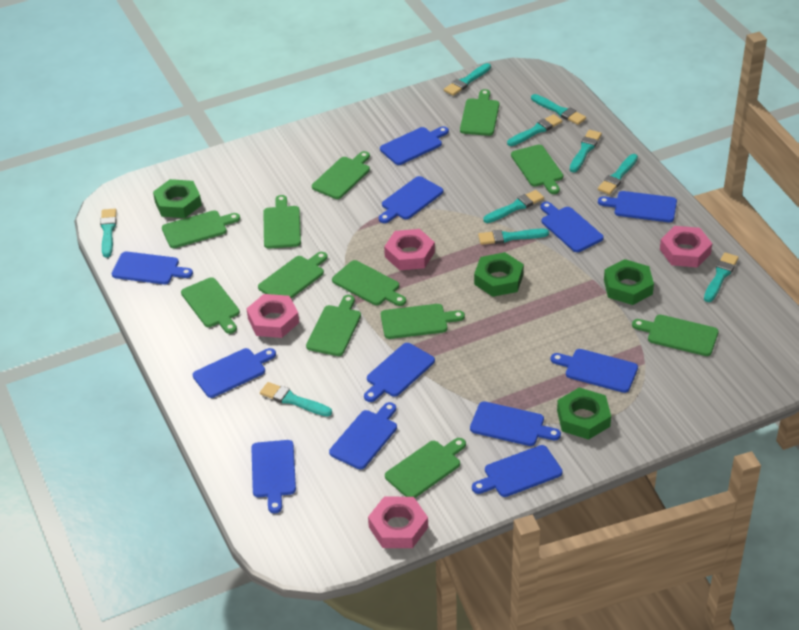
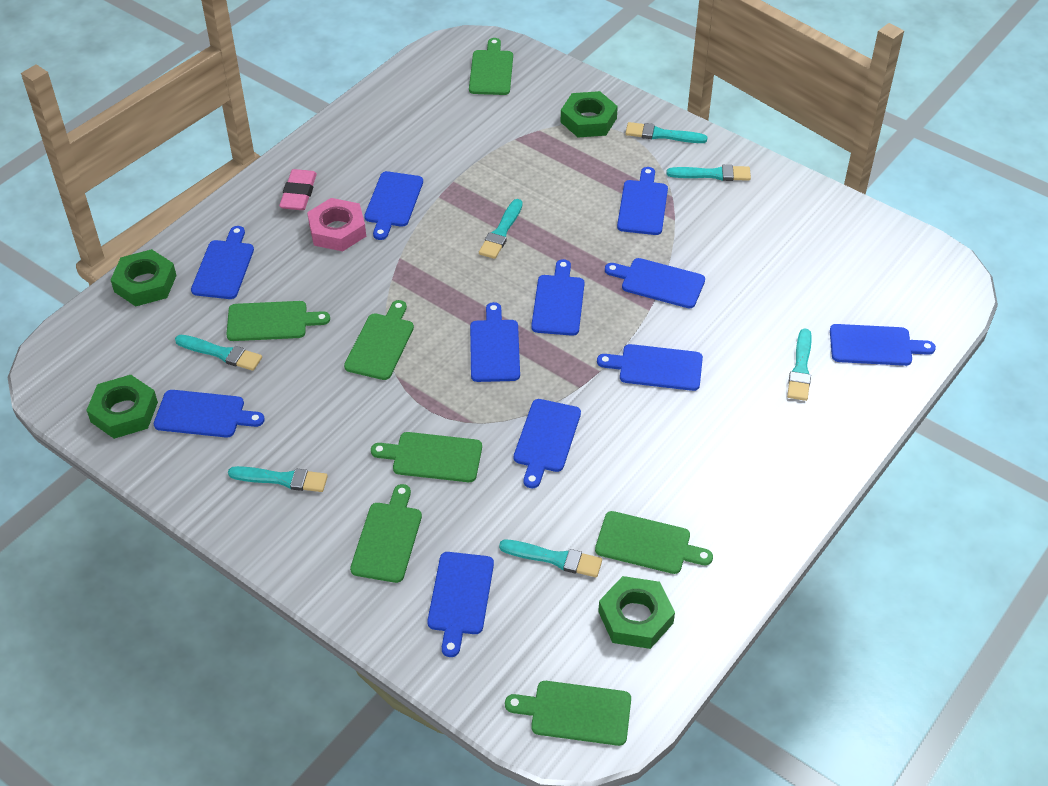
blue cutting board: [112,252,193,284] [193,348,276,398] [251,440,296,513] [329,402,397,469] [364,343,435,402] [379,176,443,223] [380,126,449,165] [470,401,561,446] [472,445,563,497] [540,202,604,252] [551,349,638,393] [598,191,677,222] = 12 -> [154,390,265,438] [191,226,254,299] [364,171,423,240] [427,552,494,657] [470,302,520,382] [514,399,581,488] [531,259,585,336] [597,344,703,391] [605,258,705,308] [617,167,668,235] [830,324,936,366] = 11
green cutting board: [162,210,240,248] [181,277,240,334] [258,252,328,299] [263,195,301,249] [306,295,361,356] [312,151,370,199] [332,260,406,306] [381,304,465,339] [385,438,466,498] [460,89,499,136] [511,145,563,194] [632,315,719,356] = 12 -> [226,301,330,341] [344,300,414,380] [350,484,422,583] [371,432,482,482] [469,38,513,95] [505,681,631,746] [595,511,713,574] = 7
pink eraser: none = 0 -> [279,169,317,210] = 1
pink nut: [247,294,299,338] [368,497,428,548] [384,229,435,270] [660,226,712,267] = 4 -> [307,198,366,251] = 1
turquoise brush: [100,209,117,257] [260,382,332,417] [444,63,491,96] [478,229,549,245] [483,190,544,223] [507,114,562,146] [531,94,586,125] [570,130,602,172] [598,154,638,195] [704,252,739,302] = 10 -> [175,335,262,371] [228,466,328,492] [479,199,523,259] [499,540,602,577] [625,122,707,143] [666,165,751,181] [787,329,812,401] = 7

